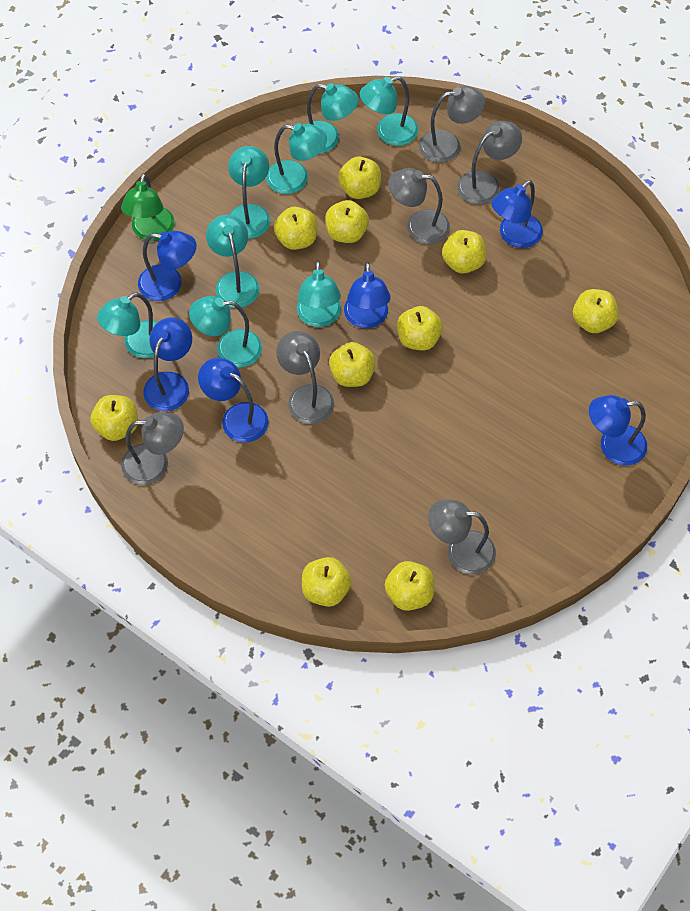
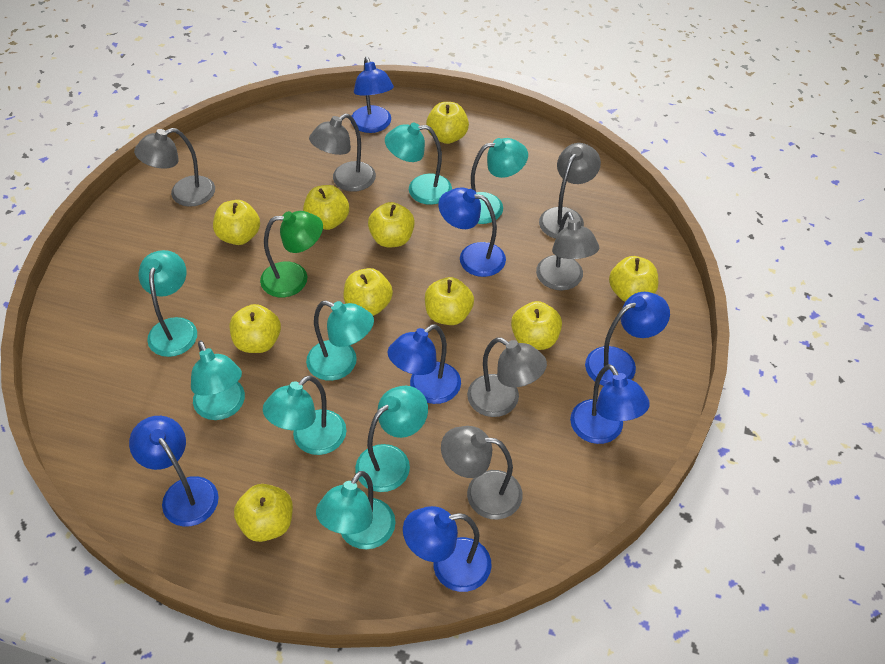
blue lamp: [138,231,197,301] [143,317,192,411] [198,358,269,443] [344,262,391,329] [491,180,543,248] [589,395,647,466] = 6 -> [129,416,219,527] [351,57,394,133] [388,324,461,404] [403,506,492,592] [438,187,506,277] [570,364,650,444] [585,292,670,386] = 7

